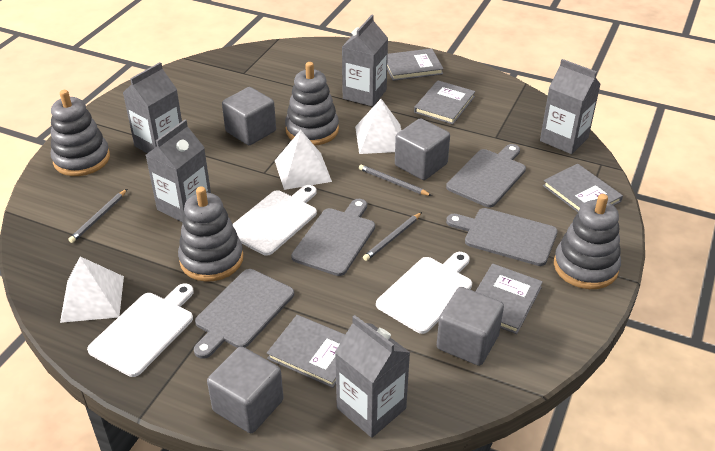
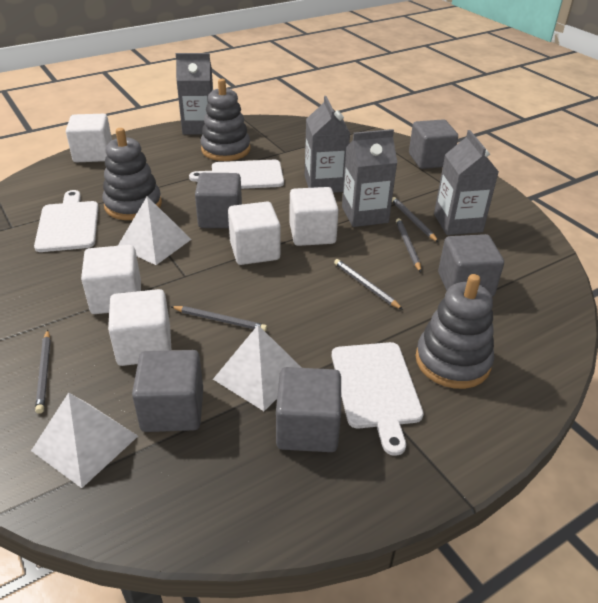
grey book: [267,315,345,388] [387,48,444,81] [414,80,475,124] [475,264,543,334] [543,164,623,213] = 5 -> none = 0
grey carton: [123,62,182,153] [146,120,211,222] [335,315,410,438] [342,15,388,107] [540,59,601,154] = 5 -> [176,53,213,135] [304,96,350,193] [342,129,397,227] [434,130,499,235] = 4
grey cube: [207,346,283,433] [222,87,276,145] [395,118,450,180] [437,287,504,366] = 4 -> [132,350,203,432] [195,173,242,228] [276,367,341,452] [409,119,458,169] [438,234,504,297] = 5
grey cutting board: [194,269,294,359] [291,199,375,276] [446,144,526,207] [446,208,558,266] = 4 -> none = 0
grey pencil: [68,189,127,243] [359,164,432,196] [363,212,422,261] = 3 -> [35,330,51,414] [170,306,267,331] [334,259,403,310] [392,197,438,242] [396,218,421,272] = 5
grey stacking toy: [51,90,110,176] [178,186,243,282] [285,62,339,146] [554,194,621,289] = 4 -> [102,128,162,220] [200,79,251,161] [415,274,494,389] = 3
white cube: none = 0 -> [66,114,112,162] [81,245,141,314] [108,289,171,366] [228,202,280,265] [289,187,339,246] = 5

